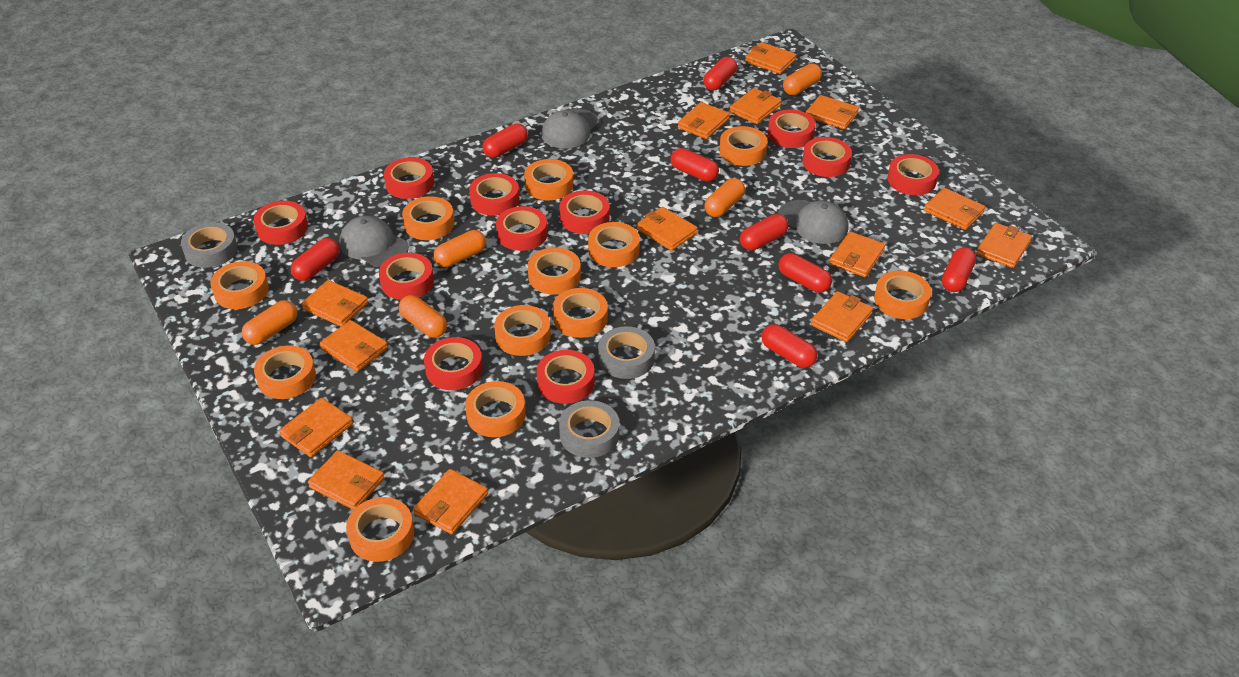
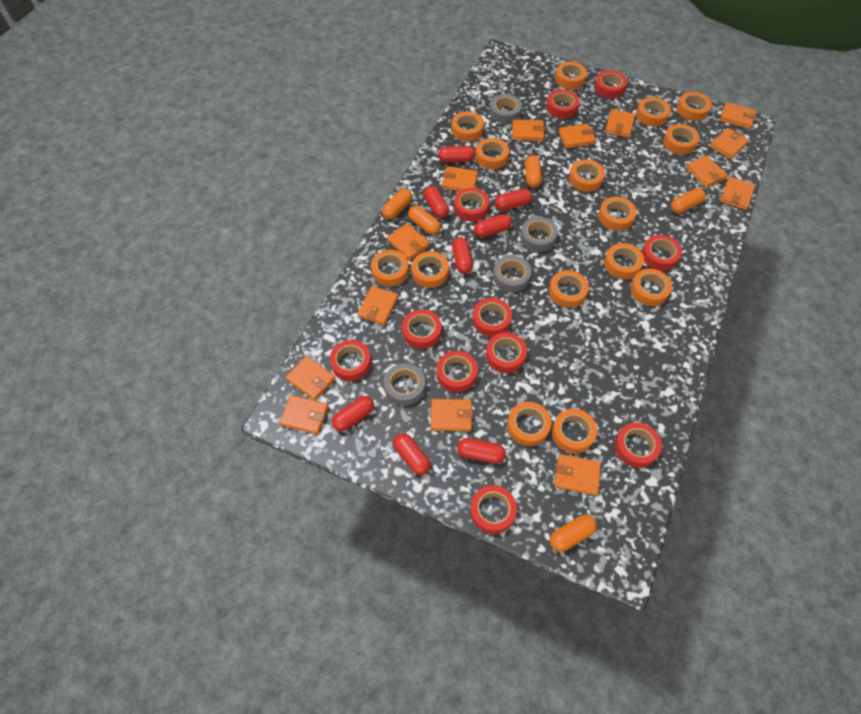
grey cap: [339,216,409,267] [541,109,599,148] [778,200,848,244] = 3 -> none = 0
grey tape: [181,222,238,268] [559,400,619,458] [598,326,655,379] = 3 -> [384,363,425,406] [490,94,522,124] [493,255,531,292] [520,217,558,252] = 4
orange tape: [210,261,269,309] [254,346,316,399] [346,497,414,562] [402,196,454,240] [465,381,526,437] [494,305,551,356] [524,159,573,200] [528,247,581,295] [553,288,608,338] [588,222,640,267] [719,126,767,166] [874,271,931,319] = 12 -> [371,250,409,286] [412,251,449,288] [451,111,484,142] [476,138,509,169] [507,402,551,446] [549,270,589,308] [552,409,597,453] [555,61,587,90] [569,159,605,192] [598,197,637,231] [604,243,644,279] [630,269,672,306] [636,97,671,127] [663,124,700,155] [677,92,712,121] = 15

